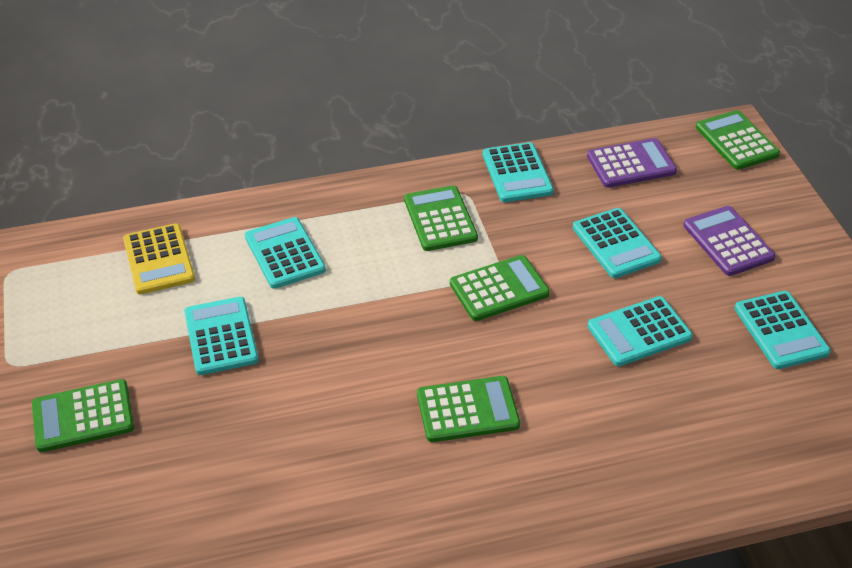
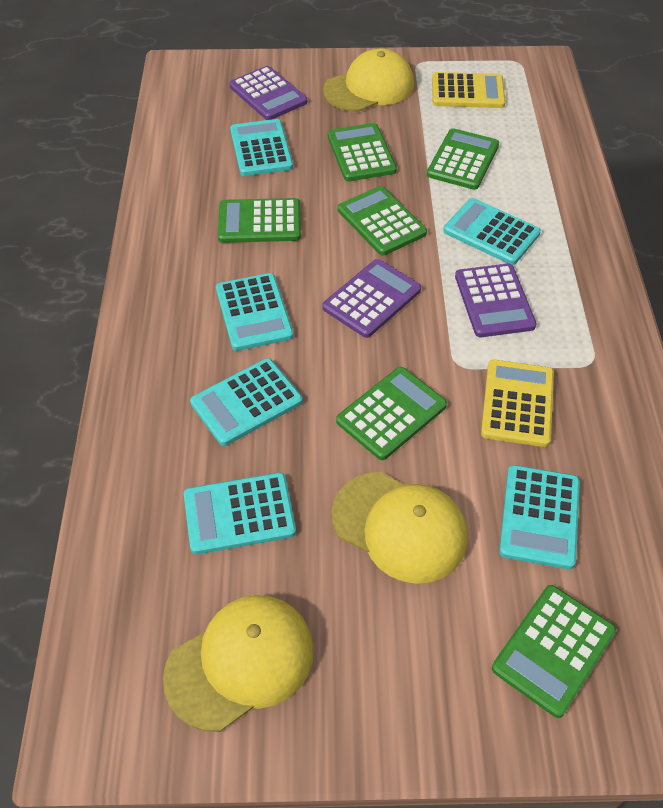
green calculator: [32,379,134,452] [404,185,478,251] [417,376,520,442] [450,255,550,321] [696,110,780,170] = 5 -> [218,198,301,243] [328,123,397,181] [336,367,447,460] [338,186,427,256] [427,128,499,190] [492,585,616,718] = 6
purple calculator: [587,138,677,188] [683,206,776,276] = 2 -> [229,66,307,120] [322,259,421,338] [455,264,536,337] = 3
yellow calculator: [123,223,195,294] = 1 -> [432,72,506,108] [481,360,554,447] = 2
yellow cap: none = 0 -> [163,595,314,732] [323,48,414,112] [331,472,468,584] = 3

